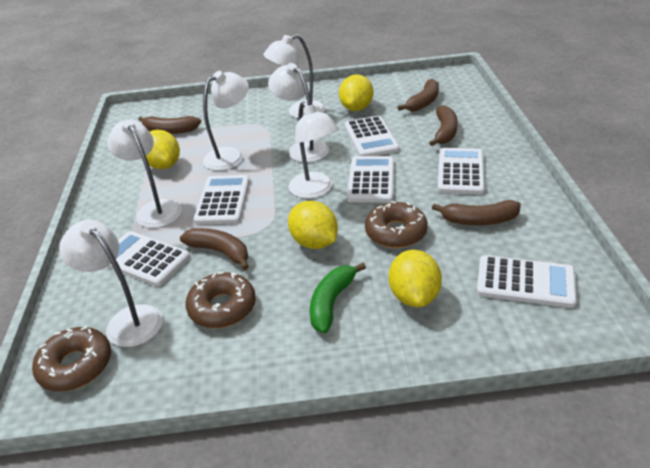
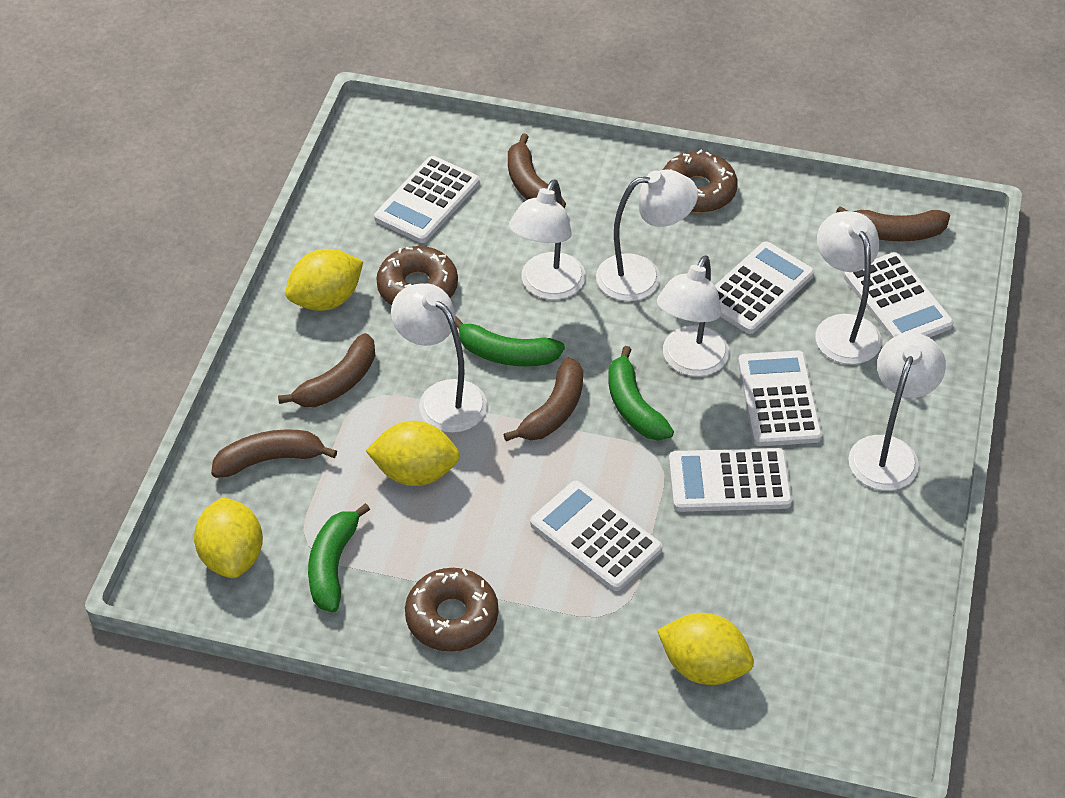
green banana: [310,263,366,333] = 1 -> [308,503,370,612] [455,316,565,366] [608,346,674,441] = 3

